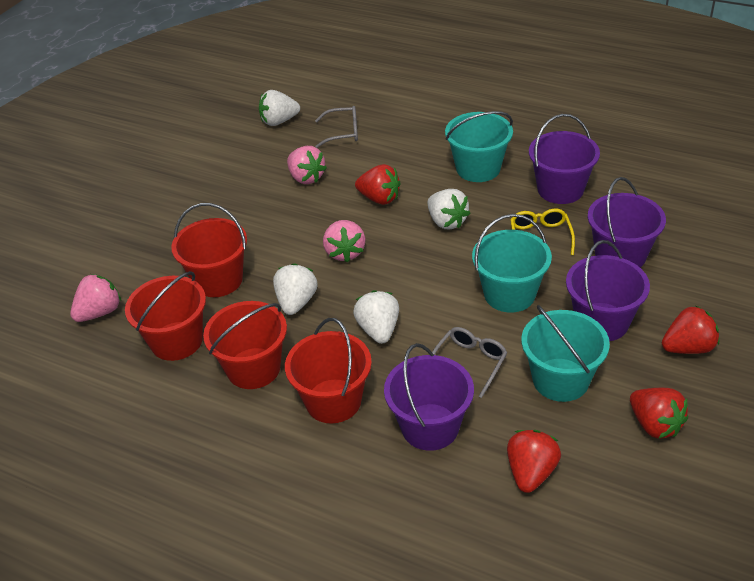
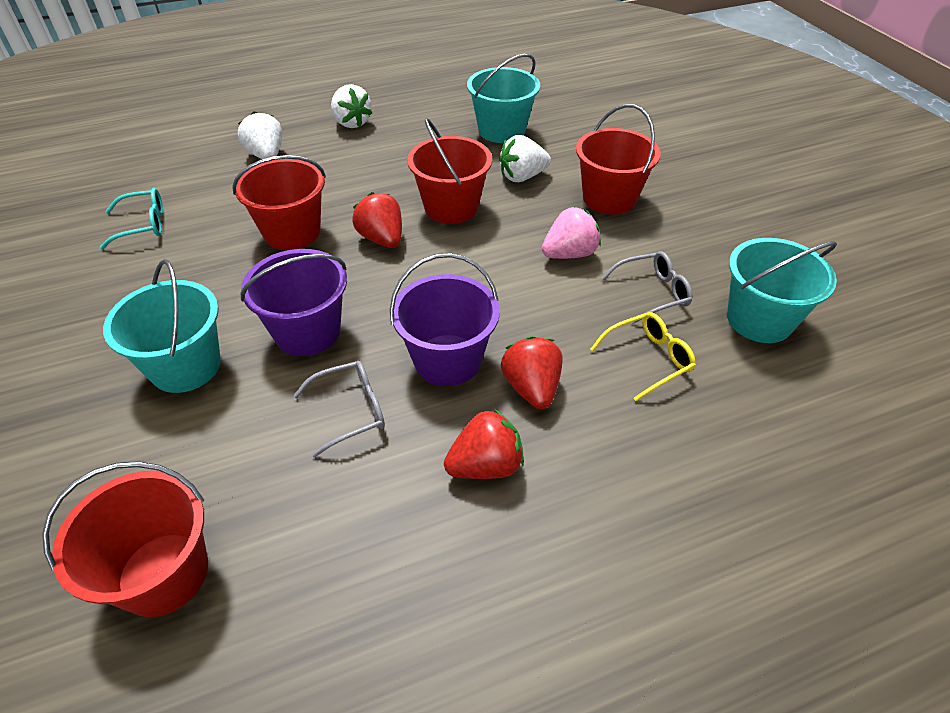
pink strawberry: [70,274,121,322] [287,146,327,184] [323,220,365,263] = 3 -> [542,207,601,259] = 1
purple bucket: [384,343,474,451] [529,114,600,204] [566,240,650,341] [588,177,666,268] = 4 -> [241,249,347,356] [390,253,500,386] = 2
red strawberry: [355,164,401,205] [507,430,561,493] [630,388,688,439] [662,305,719,354] = 4 -> [352,192,402,248] [444,409,524,479] [501,336,562,409] = 3
turquoise glasses: none = 0 -> [100,188,163,249] = 1
white strawberry: [259,90,300,126] [273,263,317,315] [353,290,399,344] [428,189,470,229] = 4 -> [238,111,282,159] [331,84,372,128] [499,135,551,182] = 3

